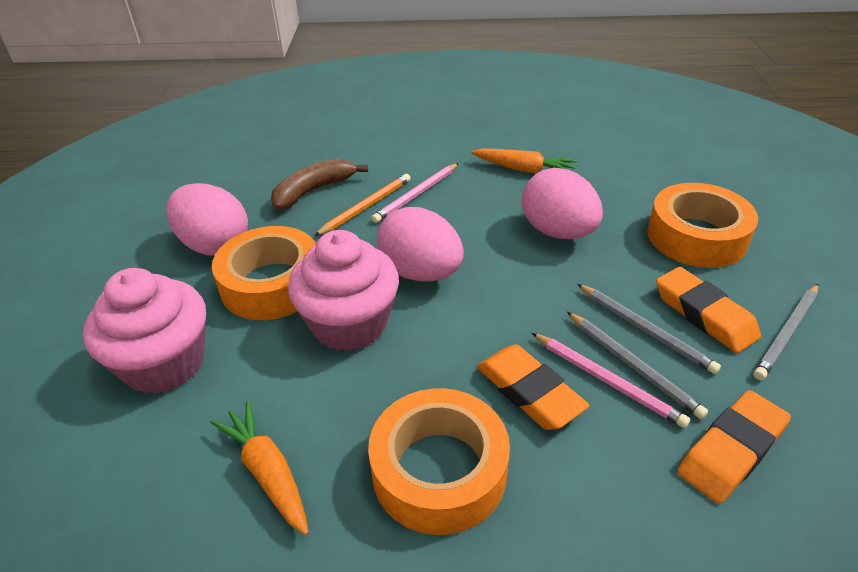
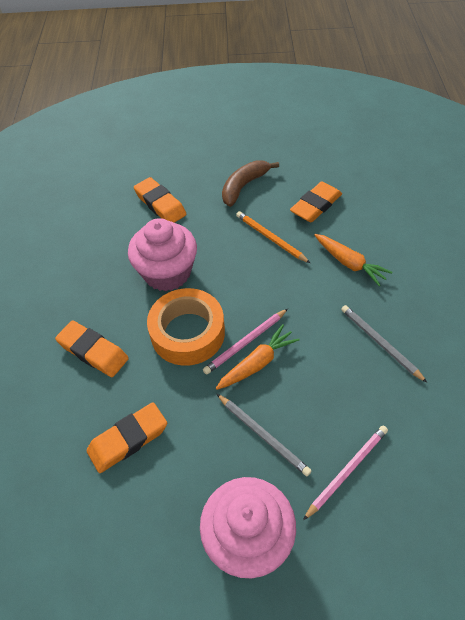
grey pencil: [567,312,708,419] [577,284,721,374] [753,284,818,380] = 3 -> [217,394,312,476] [341,305,427,383] = 2
orange eraser: [477,344,589,430] [656,267,761,353] [677,390,791,504] = 3 -> [55,320,129,377] [87,402,167,473] [134,177,186,223] [290,182,342,222] = 4
orange tape: [212,226,316,320] [368,388,510,535] [647,183,758,268] = 3 -> [147,288,225,366] = 1
pink egg: [166,183,248,256] [377,207,464,282] [522,168,603,239] = 3 -> none = 0

